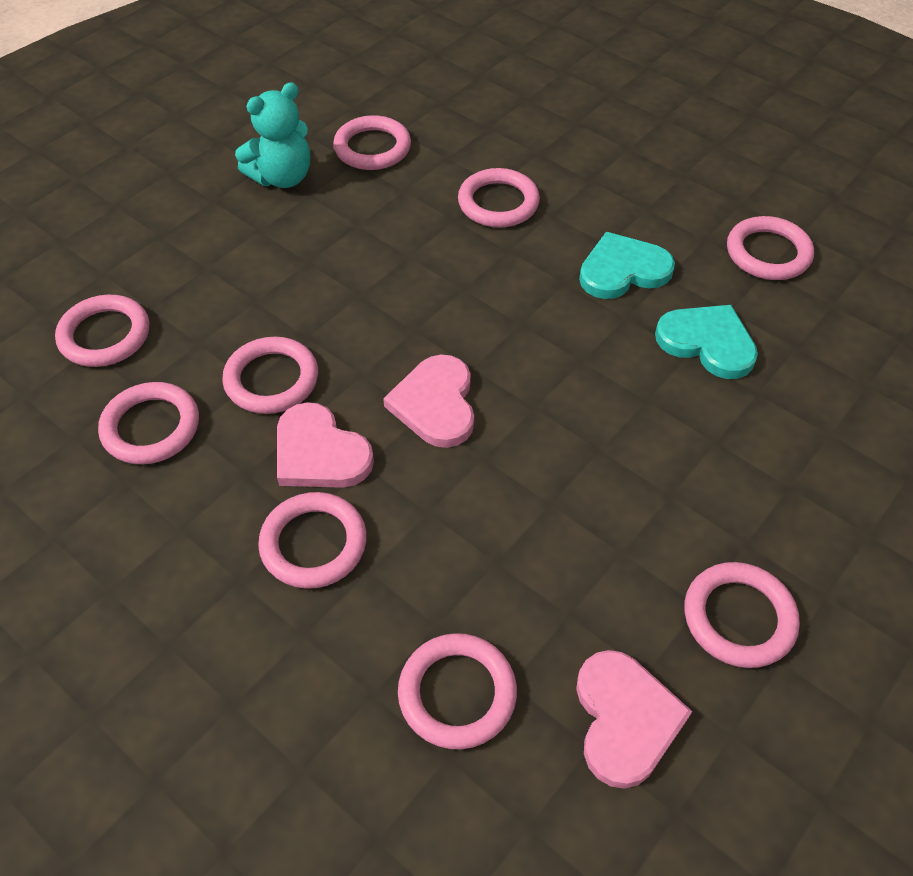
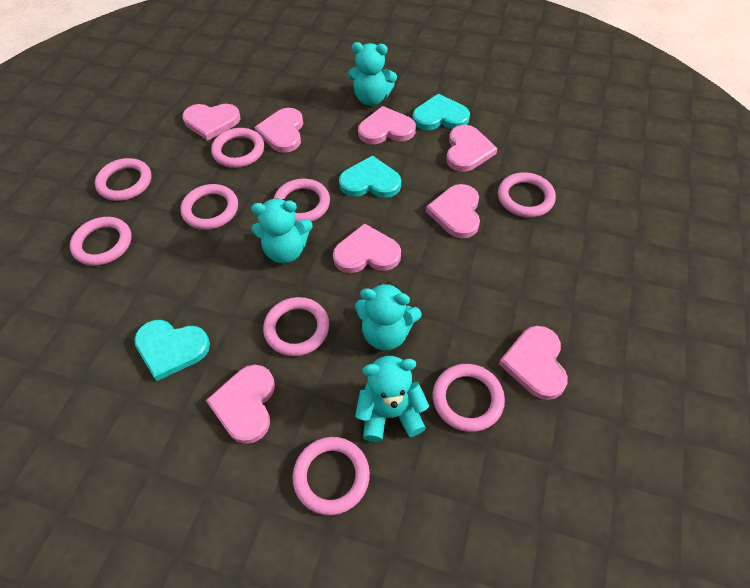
pink heart: [277,402,374,488] [383,355,474,448] [576,650,692,789] = 3 -> [182,104,240,141] [206,365,275,444] [254,108,303,153] [333,223,401,273] [358,106,416,144] [426,184,480,238] [446,125,498,172] [499,326,568,400] = 8
turquoise heart: [579,232,675,299] [655,305,758,379] = 2 -> [134,320,210,381] [339,155,401,198] [413,94,470,130] = 3
turquoise teddy bear: [235,82,310,188] = 1 -> [251,198,313,263] [348,42,397,106] [355,282,422,350] [355,356,429,442] = 4

